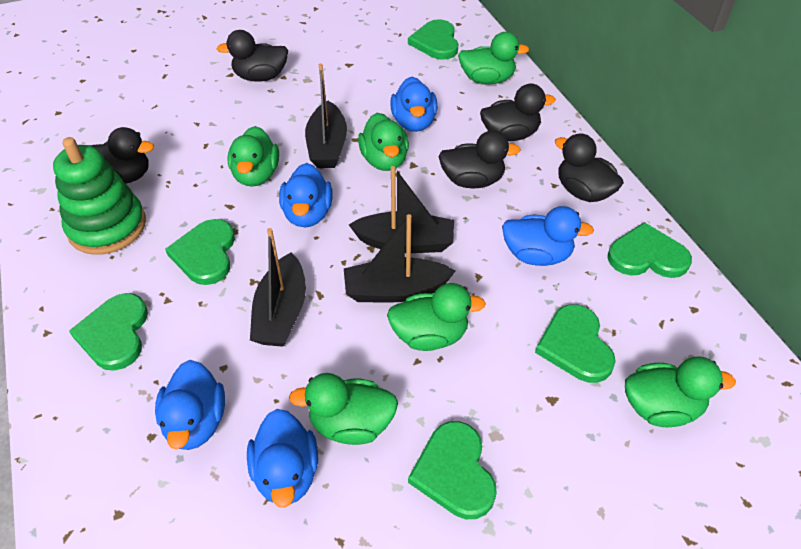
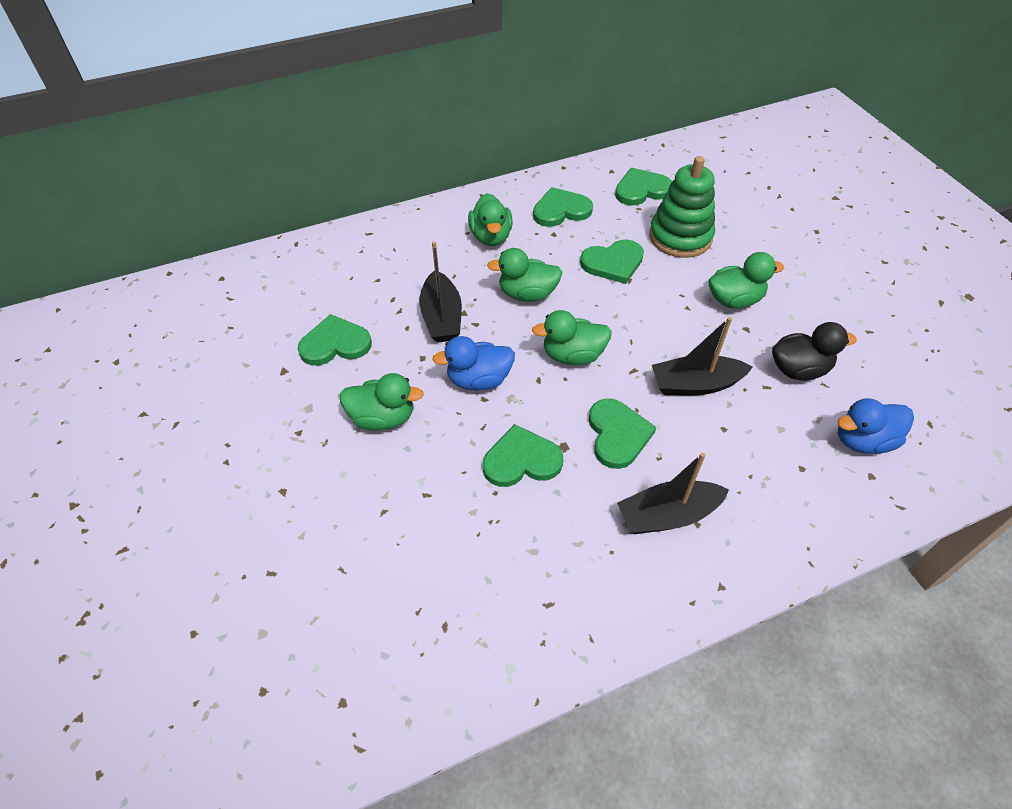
black boat: [250,228,306,347] [305,63,347,168] [344,214,455,303] [349,166,454,253] = 4 -> [419,241,462,343] [617,452,729,534] [652,317,753,395] = 3
black duck: [89,127,154,184] [217,30,288,82] [438,130,521,188] [480,84,555,141] [555,133,624,202] = 5 -> [772,322,857,381] = 1
blue duck: [155,360,225,450] [247,409,318,508] [279,163,333,227] [390,77,437,132] [502,206,594,266] = 5 -> [432,336,515,390] [838,398,914,454] = 2
green duck: [227,126,279,187] [289,373,398,445] [358,113,409,171] [387,283,486,351] [458,32,529,85] [625,356,736,427] = 6 -> [339,373,424,431] [468,193,513,246] [487,248,562,302] [532,310,612,365] [709,252,784,309] = 5

